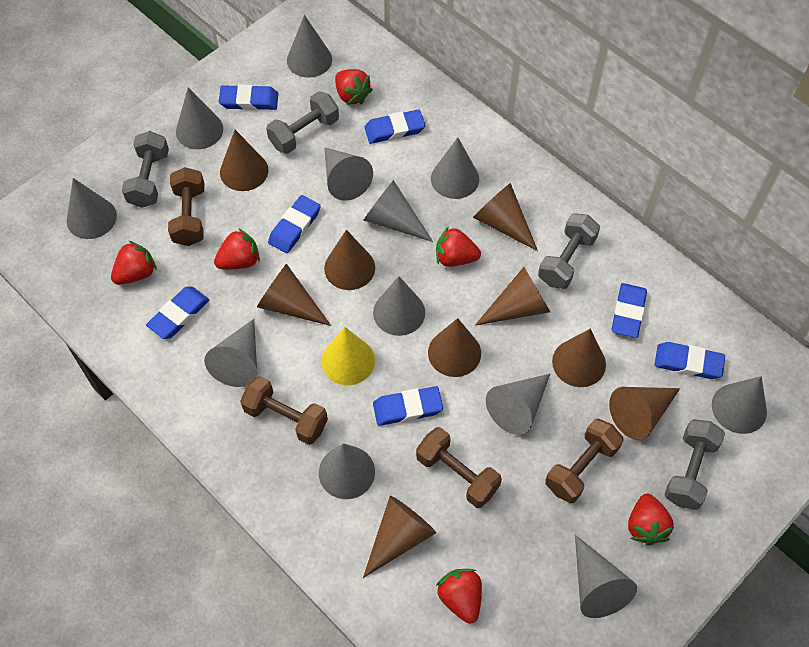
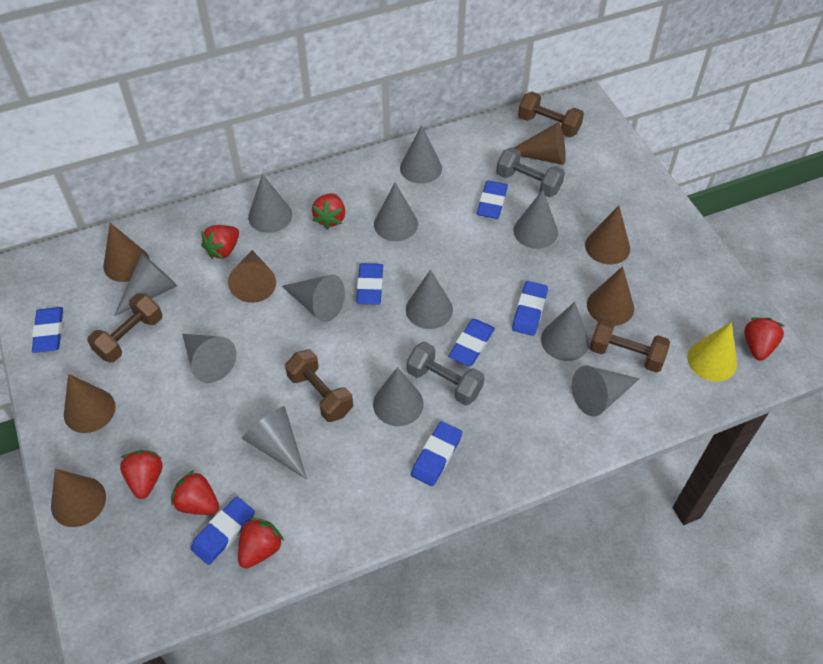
brown cone: [220,130,268,191] [257,264,331,326] [324,230,375,290] [363,496,436,578] [428,318,481,377] [473,183,538,251] [475,267,550,326] [552,329,606,387] [609,387,680,440] = 9 -> [51,469,106,527] [64,374,115,433] [104,223,150,282] [228,250,276,303] [514,122,566,165] [585,206,630,265] [587,266,634,326] = 7
grey dumbbell: [122,131,169,208] [266,91,339,154] [538,213,600,289] [664,419,725,510] = 4 -> [407,342,484,406] [496,147,565,197] = 2

